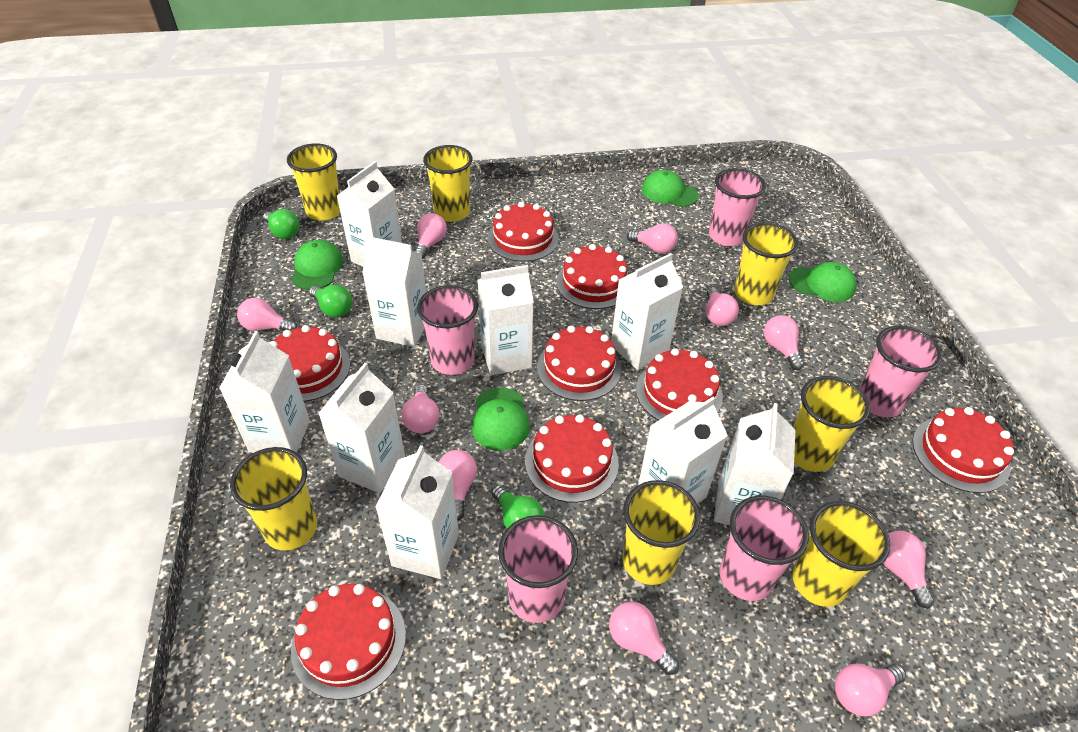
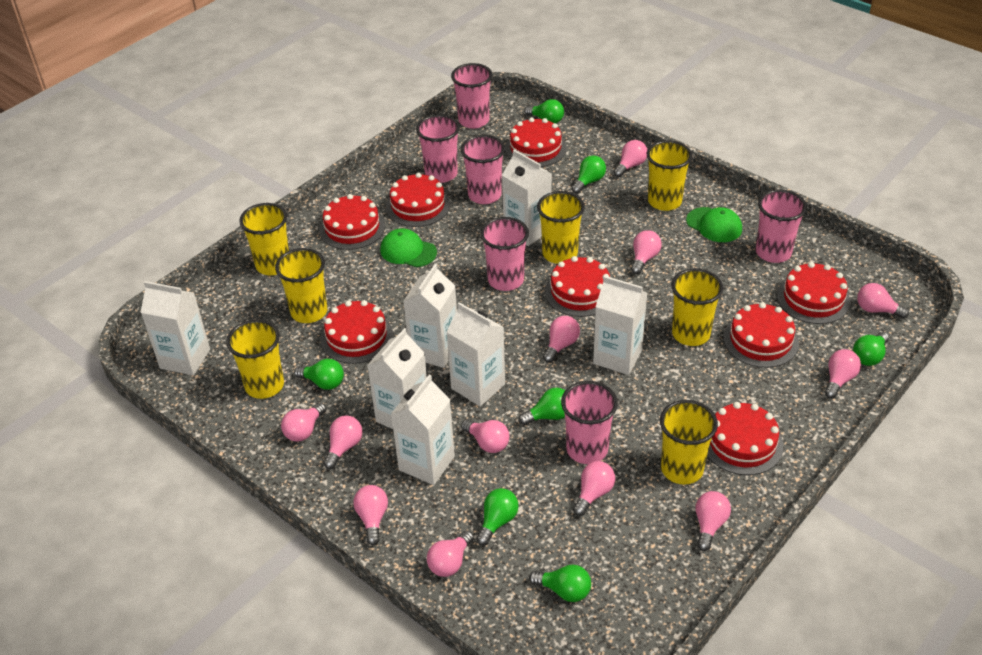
green cap: [291,240,343,290] [471,387,530,451] [642,170,699,207] [789,262,856,302] = 4 -> [380,228,437,267] [686,207,742,242] = 2
green light bulb: [263,209,300,239] [309,285,352,317] [492,485,544,529] = 3 -> [294,359,344,390] [476,488,519,546] [518,388,565,425] [524,99,564,123] [529,564,591,602] [572,155,606,194] [853,332,889,366] = 7
pink cup: [417,285,478,375] [498,515,578,623] [709,168,766,246] [719,496,809,601] [859,326,942,417] = 5 -> [416,115,460,183] [451,63,492,129] [461,135,505,204] [480,217,529,291] [561,381,618,464] [756,189,807,263] = 6
pink light bulb: [237,298,297,331] [402,384,439,434] [415,213,447,259] [439,450,477,521] [609,602,679,675] [627,223,678,253] [705,287,739,326] [764,315,804,370] [835,663,906,716] [883,531,934,609] = 10 -> [281,403,326,442] [323,415,363,469] [354,485,388,545] [427,531,474,577] [461,419,509,453] [543,316,580,363] [573,461,615,516] [614,140,647,177] [631,230,662,274] [695,491,731,551] [825,349,861,399] [857,283,909,319] = 12
white carton: [219,331,310,453] [318,363,405,493] [337,161,402,267] [362,237,426,347] [375,445,459,579] [478,265,534,375] [611,253,683,370] [638,397,728,504] [714,403,795,525] = 9 -> [140,281,210,375] [367,328,427,429] [391,375,455,485] [403,263,457,368] [446,302,505,406] [502,150,552,246] [593,276,647,375] = 7

